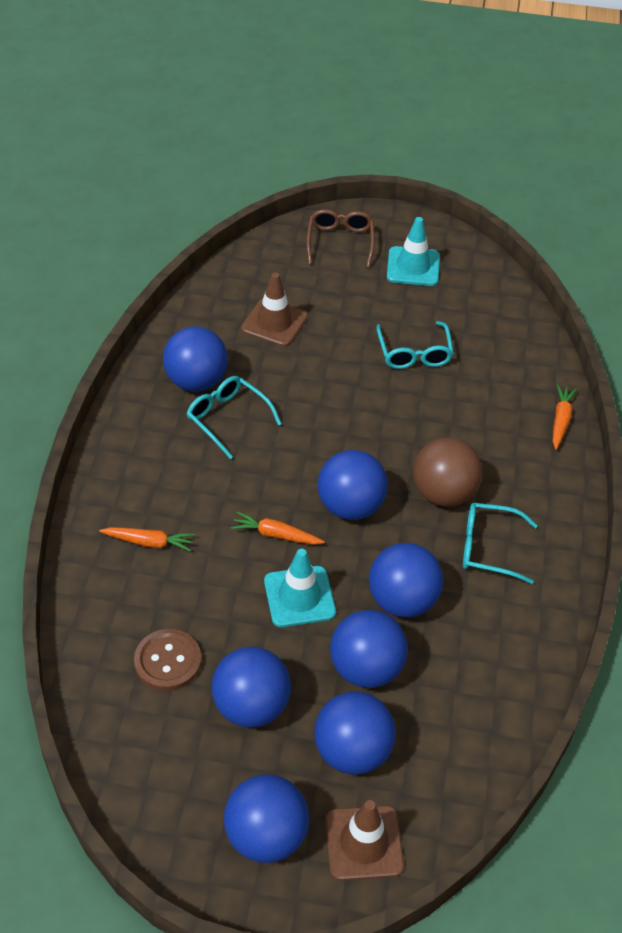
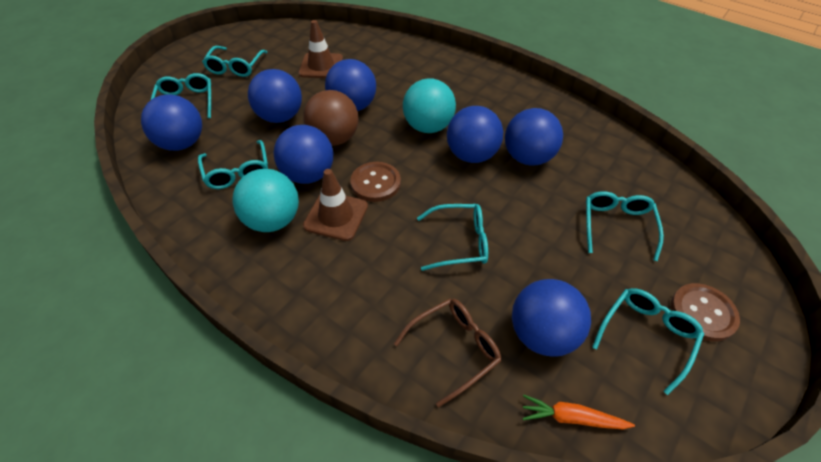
brown button: [134,629,202,691] = 1 -> [350,162,401,202] [671,283,740,341] = 2
orange carrot: [99,527,195,552] [231,511,325,545] [553,384,577,450] = 3 -> [523,394,635,429] = 1
turquoise ball: none = 0 -> [232,169,299,232] [403,78,456,133] = 2
turquoise glasses: [187,376,282,459] [376,321,454,369] [463,503,538,584] = 3 -> [151,73,211,118] [198,140,268,189] [202,46,268,77] [417,204,488,271] [586,191,664,261] [592,288,704,395] = 6
turquoise traffic cone: [264,549,336,627] [387,217,440,286] = 2 -> none = 0

